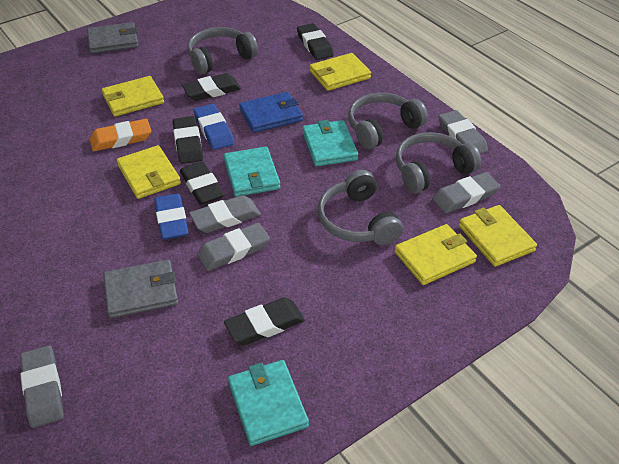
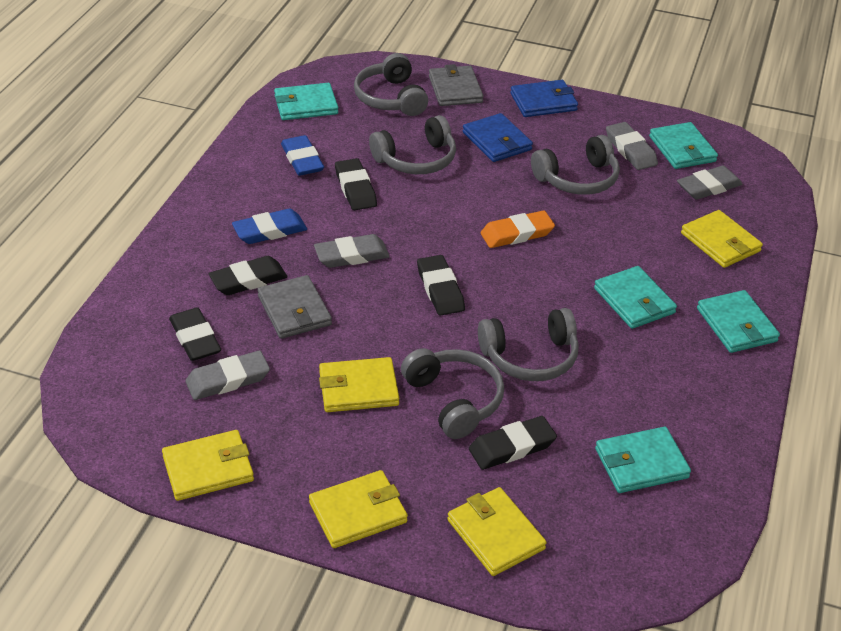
blue wallet: [239,92,303,133] = 1 -> [463,113,533,162] [510,80,578,117] = 2
grey eraser: [20,345,64,428] [189,195,261,233] [197,223,270,271] [432,172,500,213] [439,110,488,154] = 5 -> [185,351,270,400] [314,234,390,268] [606,122,658,170] [677,166,742,200] = 4
grey headphones: [187,27,258,75] [318,170,403,245] [348,93,428,149] [396,132,481,193] = 4 -> [354,53,428,116] [369,115,456,174] [401,348,504,439] [478,308,579,381] [531,135,620,195] = 5
turquoise wallet: [224,146,280,197] [228,360,309,446] [303,120,358,167] = 3 -> [274,83,338,120] [594,266,677,329] [595,427,691,493] [649,122,718,169] [697,290,780,353] = 5

